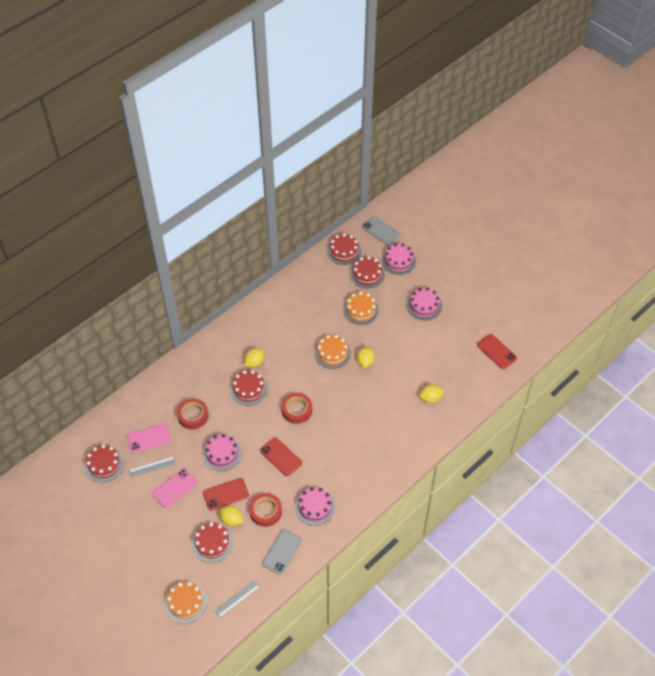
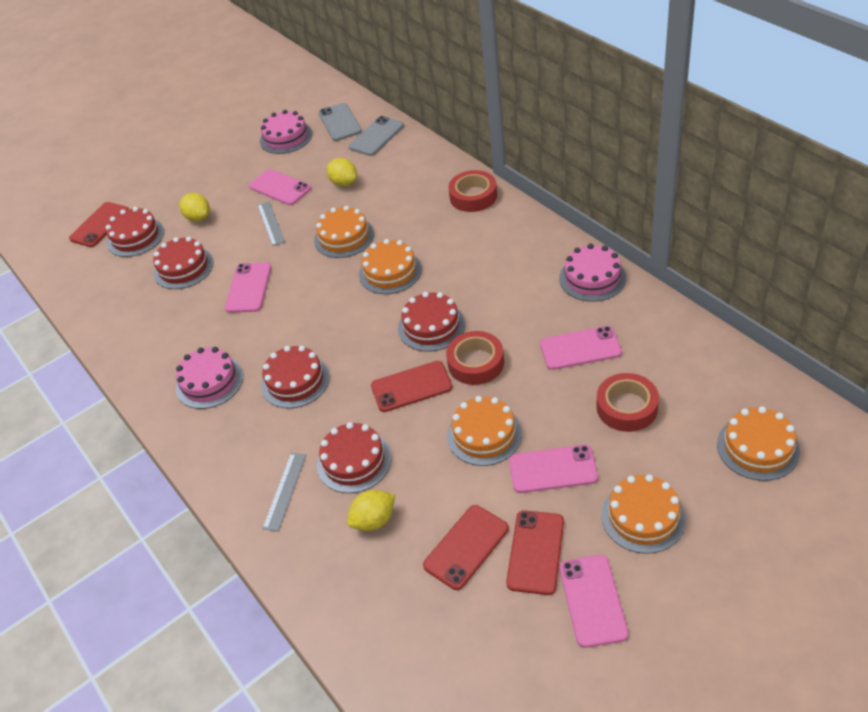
orange cake: [165,582,207,624] [314,335,351,369] [343,292,379,325] = 3 -> [314,206,374,258] [359,239,422,294] [447,396,522,466] [601,474,686,554] [717,406,800,481] = 5
pink cake: [203,434,242,471] [295,487,335,526] [382,243,416,275] [406,287,442,320] = 4 -> [176,347,243,409] [260,110,312,154] [559,244,626,302] = 3
pink phone: [127,423,171,453] [152,468,197,508] = 2 -> [225,262,271,313] [249,169,311,205] [509,445,598,493] [540,326,622,370] [560,555,629,648] = 5
red phone: [203,478,249,510] [260,438,302,476] [477,334,517,369] = 3 -> [69,202,129,247] [371,361,453,412] [423,505,509,590] [506,510,564,595] = 4
yellow lemon: [219,506,243,526] [244,348,264,367] [357,346,374,368] [419,385,444,403] = 4 -> [179,193,210,222] [327,158,357,187] [347,490,395,531] = 3

